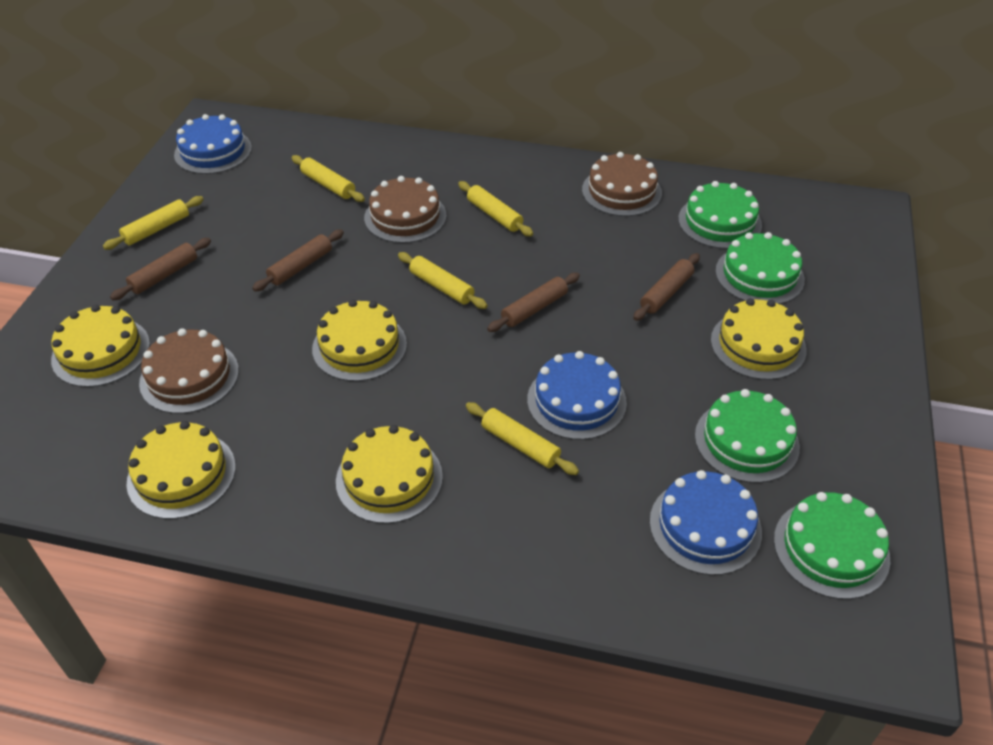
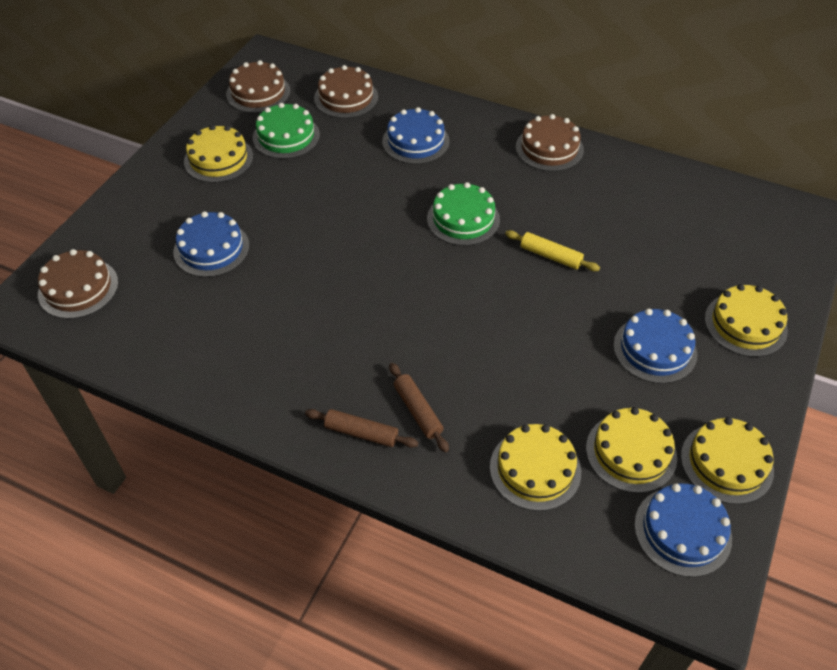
blue cake: [174,114,252,174] [527,351,627,440] [650,470,762,575] = 3 -> [173,211,250,277] [382,107,450,164] [613,308,697,384] [634,484,732,577] = 4
brown cake: [139,328,239,414] [364,176,446,243] [582,152,662,216] = 3 -> [38,249,118,319] [226,60,290,113] [314,65,378,118] [516,114,584,172] = 4
brown rolling pin: [110,238,211,300] [252,230,344,291] [487,273,580,332] [633,253,700,321] = 4 -> [305,409,418,448] [389,363,449,452] = 2
green cake: [678,181,762,249] [695,389,800,483] [715,232,805,304] [774,492,890,599] = 4 -> [253,103,320,159] [427,182,500,246] = 2
yellow rolling pin: [103,196,204,250] [292,155,365,202] [398,252,488,309] [458,181,533,237] [466,402,579,475] = 5 -> [505,230,600,271] = 1

